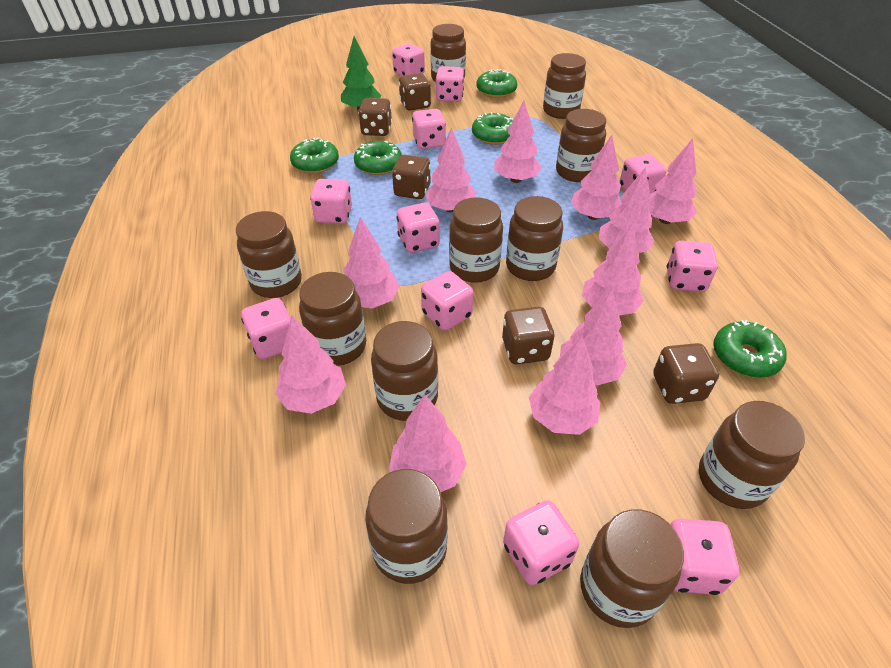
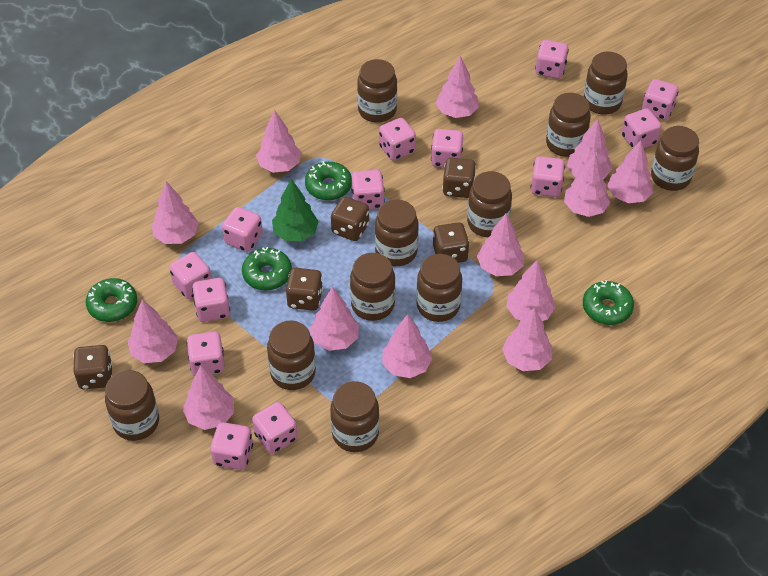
green donut: [290,138,339,173] [354,141,402,175] [472,112,513,145] [476,69,517,98] [713,320,786,378] = 5 -> [86,278,137,322] [242,247,292,291] [305,161,352,201] [583,280,634,325] = 4
pink dice: [241,298,291,359] [310,179,352,224] [392,43,425,76] [396,203,440,253] [412,109,446,149] [421,271,473,331] [435,66,464,102] [503,500,579,585] [619,154,666,194] [667,241,718,292] [670,519,739,595] = 11 -> [170,252,212,299] [186,331,225,376] [192,278,230,322] [210,422,253,470] [222,207,263,252] [252,402,298,454] [351,170,385,209] [379,118,416,161] [431,129,463,167] [531,156,565,197] [535,40,569,79] [622,108,662,148] [642,79,678,120] = 13
pink tree: [275,316,346,414] [343,217,400,308] [389,394,467,492] [425,127,475,213] [494,101,542,183] [529,336,600,435] [560,289,627,386] [571,135,621,220] [582,224,644,315] [599,167,655,253] [648,138,697,224] = 11 -> [128,300,178,363] [152,182,199,244] [183,366,234,430] [256,110,301,173] [310,287,359,351] [382,314,432,378] [436,56,479,118] [477,213,524,276] [502,308,552,371] [506,260,556,321] [564,154,610,217] [567,119,612,179] [607,141,653,203] = 13

